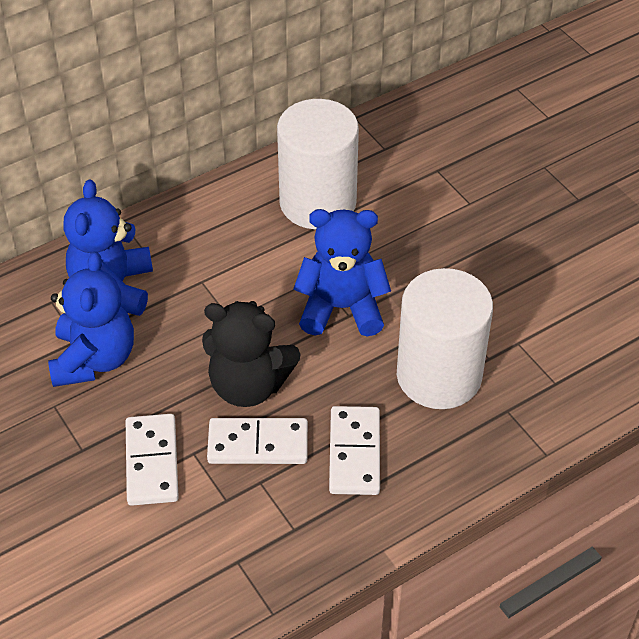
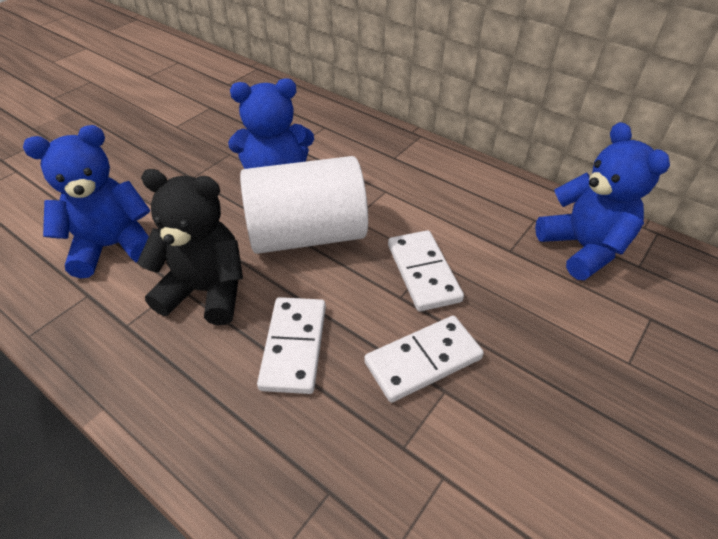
white cylinder: [277,99,359,229] [397,268,493,409] = 2 -> [240,156,368,254] = 1

